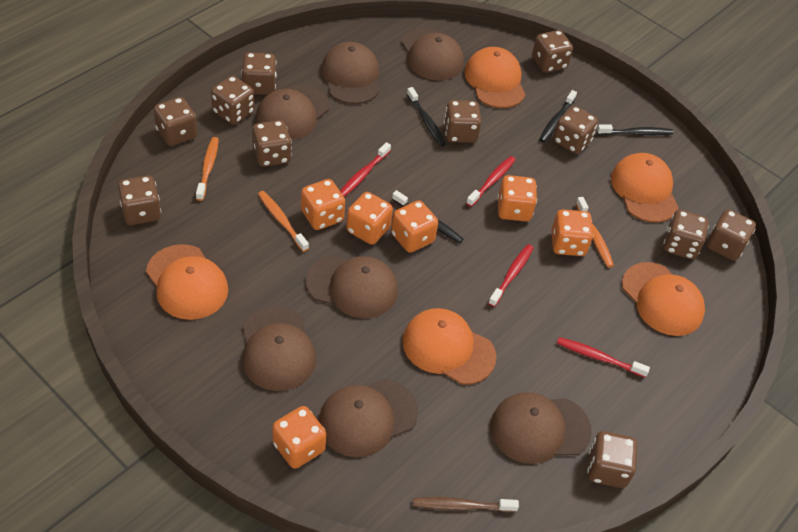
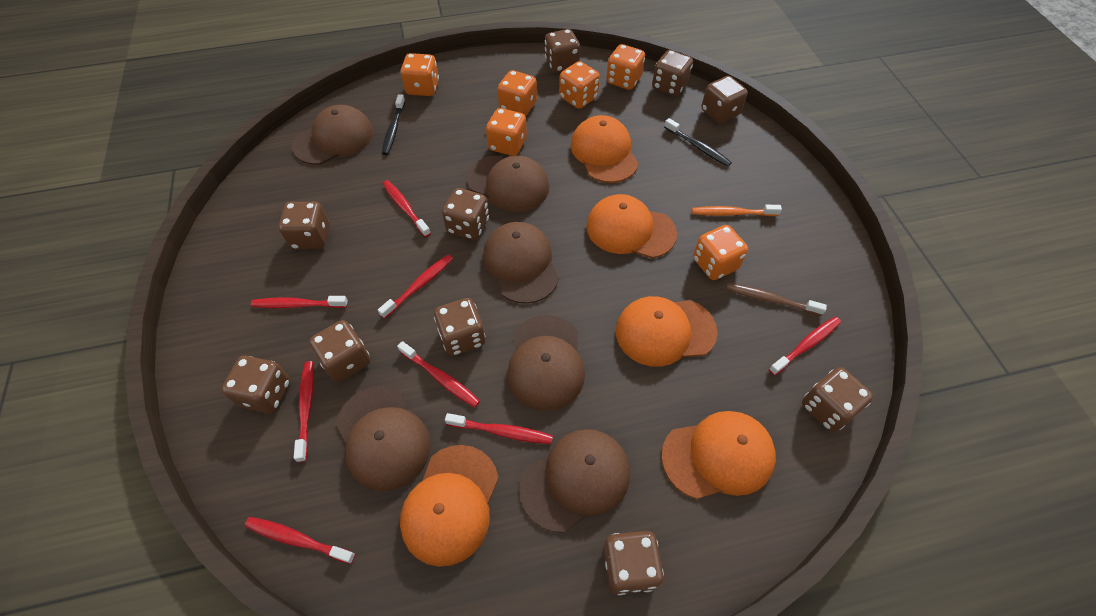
black toothbrush: [392,190,463,244] [407,87,446,147] [539,90,577,143] [597,125,673,135] = 4 -> [382,94,405,155] [664,118,732,167] = 2
brown cap: [242,306,316,391] [256,85,330,140] [306,255,398,318] [319,379,418,457] [321,42,379,104] [401,28,464,80] [490,392,592,464] = 7 -> [292,105,374,165] [336,386,431,491] [466,155,549,212] [483,222,559,304] [507,315,585,411] [519,429,630,533] = 6
brown dice: [118,175,161,225] [153,97,197,146] [211,76,255,125] [241,52,277,95] [252,120,292,167] [444,100,482,143] [532,30,573,73] [553,106,598,154] [587,431,637,488] [663,210,709,259] [707,209,756,261] = 11 -> [221,356,290,414] [279,202,330,249] [309,320,370,382] [434,298,485,356] [442,188,489,240] [545,29,580,73] [603,531,664,595] [652,50,693,96] [701,76,748,124] [802,367,873,432] = 10
orange toothbrush: [196,137,219,201] [258,191,309,252] [576,197,614,268] = 3 -> [692,205,782,216] = 1
red toothbrush: [340,142,391,197] [466,156,516,207] [488,244,533,307] [557,337,650,377] = 4 -> [244,517,355,564] [251,296,348,308] [294,361,314,462] [378,254,453,319] [382,180,431,237] [397,341,480,408] [445,413,553,444] [769,317,841,375] = 8

